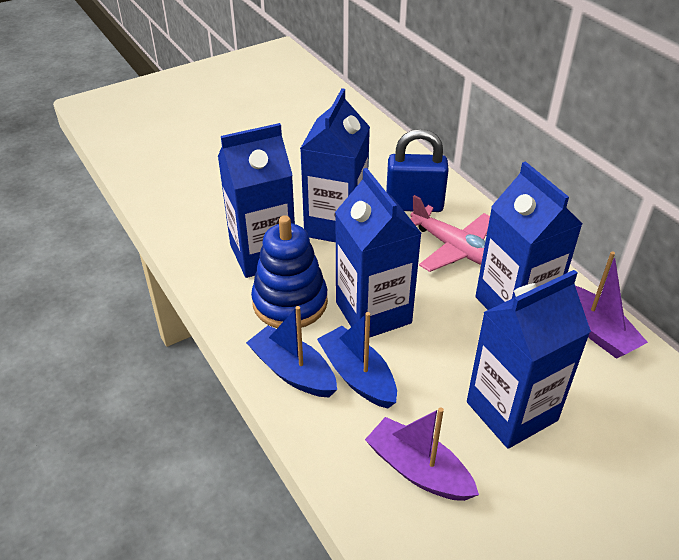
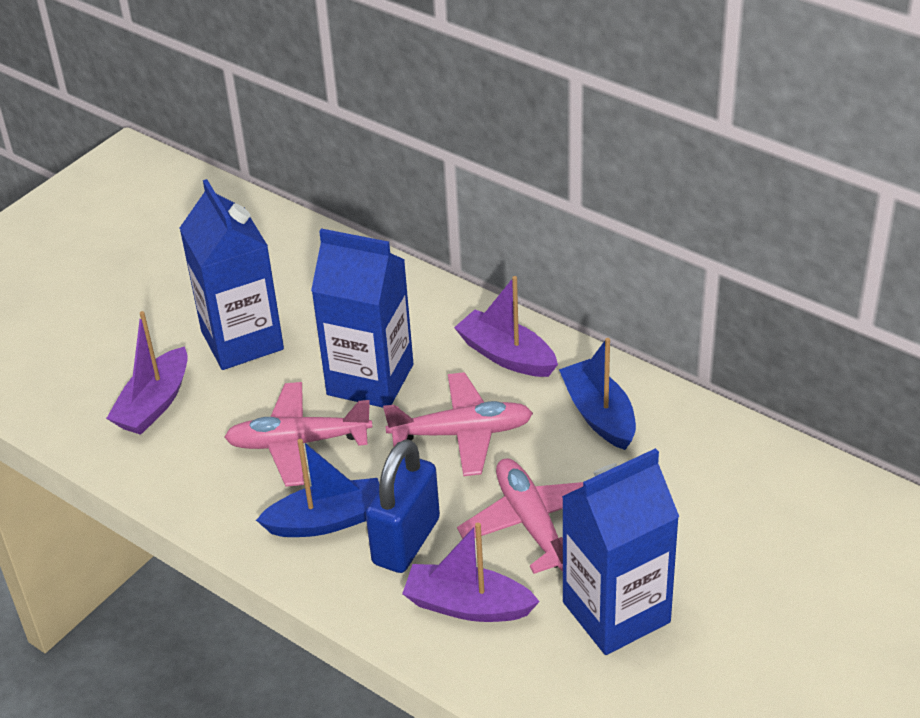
blue carton: [218,123,295,278] [300,88,370,242] [335,168,422,338] [467,270,591,449] [476,161,583,310] = 5 -> [180,179,284,370] [311,228,413,408] [562,448,679,655] = 3
blue stacking toy: [251,215,328,328] = 1 -> none = 0
pink plane: [410,195,490,272] = 1 -> [224,382,372,487] [383,372,533,476] [457,458,583,574] = 3
purple boat: [365,407,479,501] [575,251,648,359] = 2 -> [106,311,188,435] [402,523,540,622] [454,276,558,377] = 3

